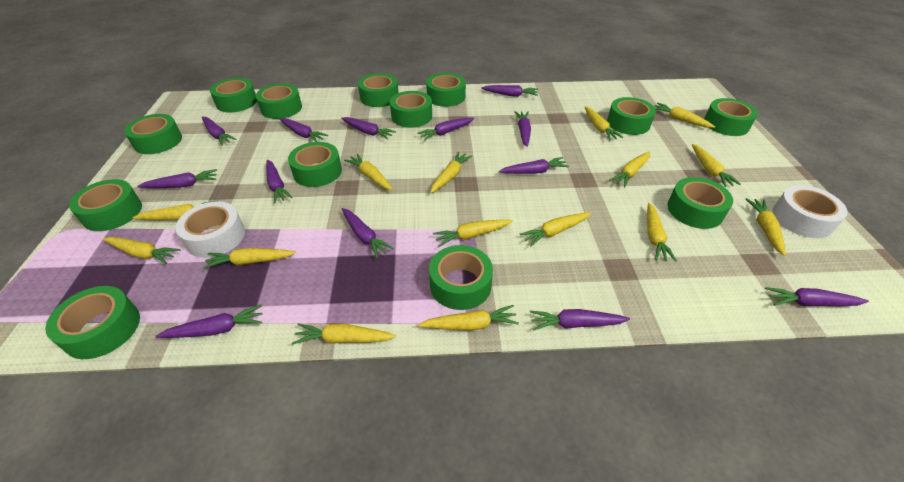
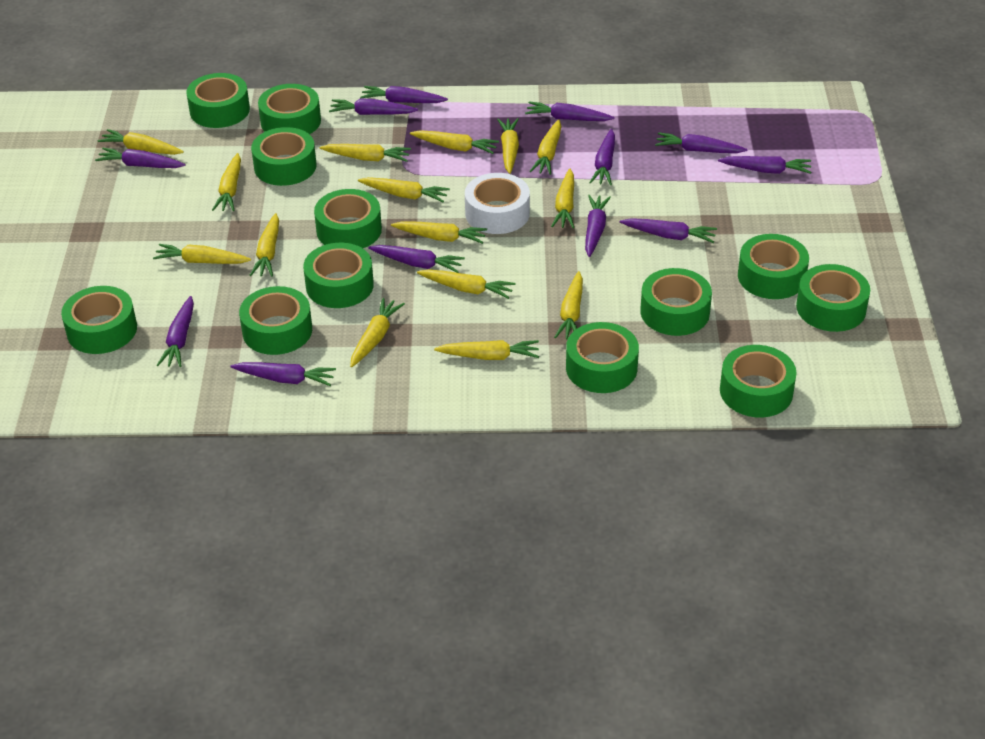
green tape: [45,286,140,359] [69,179,142,231] [124,114,182,154] [210,78,257,113] [256,83,302,119] [288,142,342,187] [358,73,399,107] [390,91,432,128] [426,73,466,107] [429,245,493,310] [607,97,656,135] [667,177,733,229] [704,98,758,136] = 13 -> [61,286,137,354] [187,73,250,128] [239,286,312,355] [251,127,317,186] [258,84,321,134] [303,243,374,308] [314,189,382,248] [566,322,639,393] [640,268,712,336] [720,345,797,417] [738,234,809,299] [796,264,870,332] = 12
purple carrot: [137,169,217,188] [155,304,262,338] [202,117,236,146] [266,160,293,203] [279,118,328,142] [341,117,396,140] [342,208,394,258] [417,117,475,140] [481,85,538,97] [499,157,569,174] [514,111,531,147] [530,309,630,331] [765,287,869,306] = 13 -> [95,148,186,168] [157,296,194,367] [230,362,336,386] [329,98,418,115] [360,86,448,103] [368,245,465,273] [525,101,615,121] [585,195,611,257] [589,129,615,185] [620,218,717,243] [655,132,748,153] [718,156,811,174] = 12
white tape: [175,201,245,258] [772,185,848,238] = 2 -> [465,173,530,234] = 1

